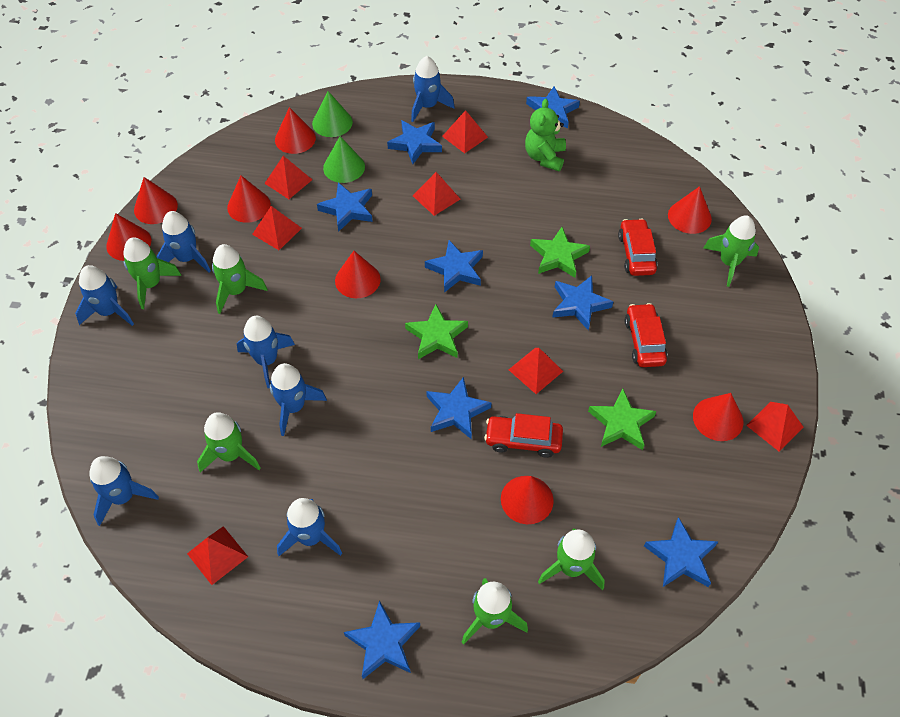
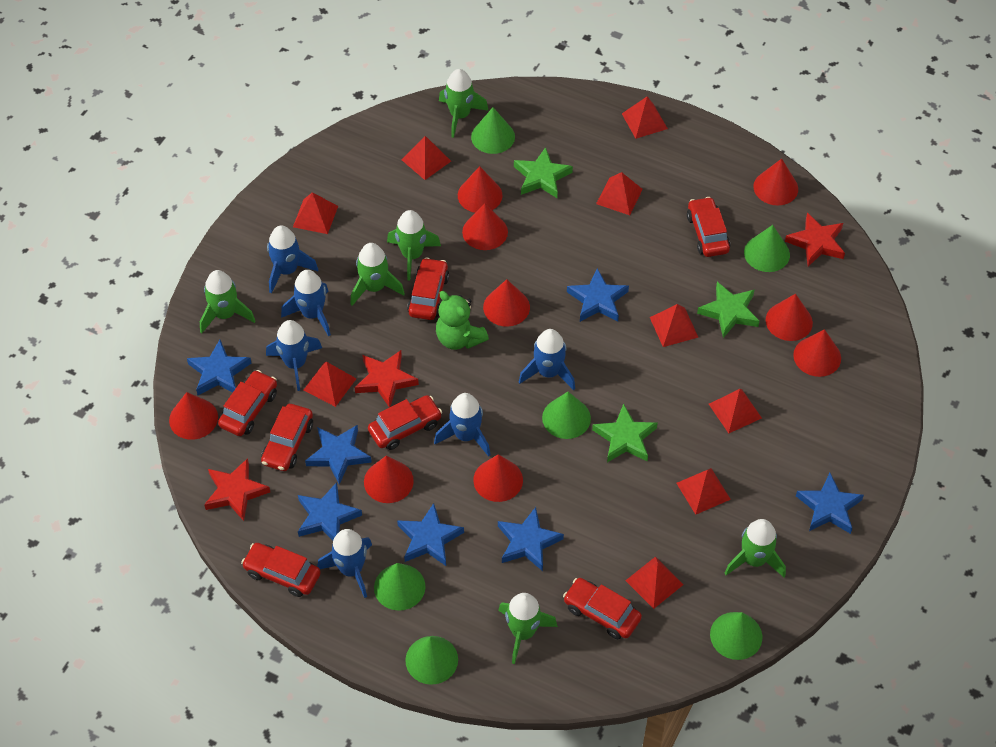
blue rocket: [75,265,134,326] [89,456,159,526] [157,211,211,273] [237,316,295,388] [270,363,327,436] [277,498,342,556] [411,56,455,122] = 7 -> [266,320,322,391] [267,225,318,293] [281,270,331,336] [317,529,372,598] [434,393,490,457] [519,329,575,390] = 6
blue star: [317,182,373,232] [344,600,420,679] [387,120,442,164] [425,240,483,293] [426,377,492,440] [526,87,580,129] [552,275,613,330] [644,517,719,587] = 8 -> [187,340,251,395] [298,482,362,540] [305,425,372,485] [397,503,464,566] [498,507,564,571] [567,268,629,322] [796,473,864,534] = 7
green cone: [312,91,353,137] [323,136,365,183] = 2 -> [374,563,426,611] [405,636,458,685] [471,107,515,154] [542,392,591,439] [710,612,762,660] [744,225,790,272] = 6
red car: [484,413,563,458] [618,218,658,276] [625,303,668,367] = 3 -> [218,370,277,436] [241,543,321,597] [261,404,313,471] [368,395,442,450] [407,257,449,320] [563,578,642,639] [687,197,730,257] = 7
red cone: [106,213,151,261] [134,177,178,224] [227,176,271,223] [275,107,316,154] [335,251,381,298] [501,476,554,524] [668,186,712,234] [693,393,744,441] = 8 -> [169,392,218,440] [364,456,414,503] [458,166,503,213] [462,203,508,250] [473,454,523,502] [483,279,530,327] [753,159,798,206] [766,294,813,341] [793,329,841,377] = 9
red pyramid: [187,526,248,585] [252,206,302,250] [264,156,312,199] [413,172,460,216] [442,110,488,153] [509,348,563,394] [746,402,803,452] = 7 -> [293,192,338,234] [303,362,357,407] [401,136,451,180] [596,172,643,215] [622,96,668,139] [625,557,684,609] [650,304,699,347] [676,468,731,515] [709,389,762,433] = 9
red star: none = 0 -> [204,458,270,521] [355,350,419,407] [785,213,845,266] = 3

